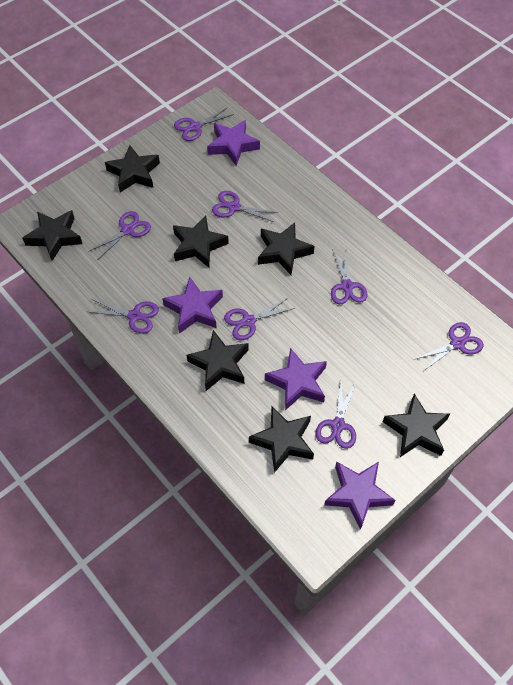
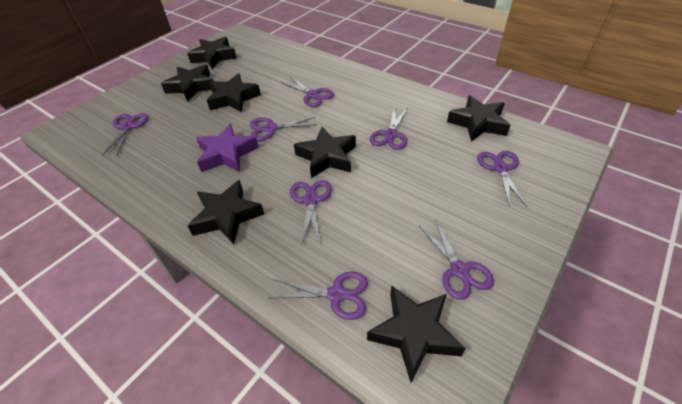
purple star: [162,277,223,334] [207,120,260,166] [265,348,327,410] [324,462,396,530] = 4 -> [196,124,259,172] = 1

